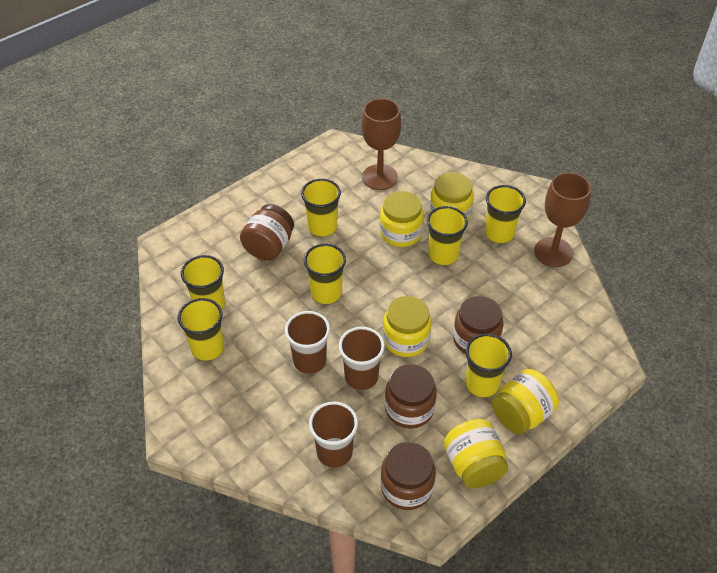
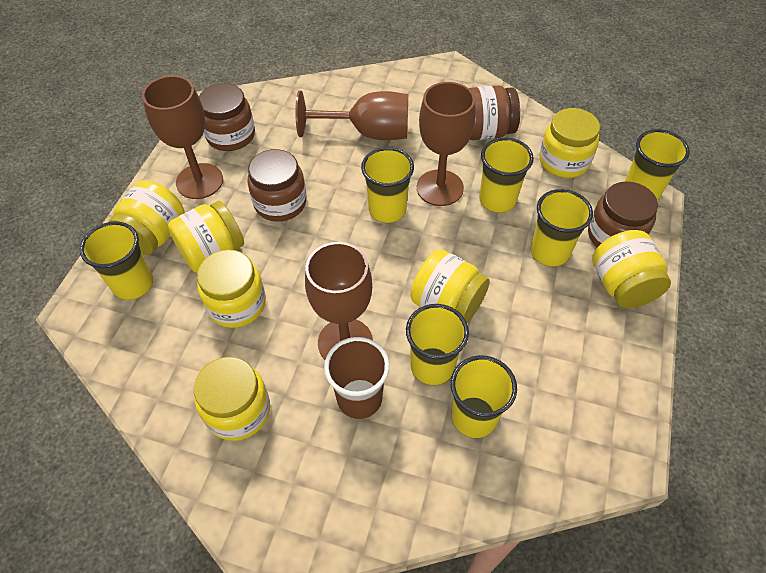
brown cup: [285,311,330,374] [309,401,358,468] [339,327,385,390] = 3 -> [324,337,389,419] = 1
brown goblet: [361,98,401,190] [534,172,591,267] = 2 -> [142,75,223,199] [295,91,408,140] [305,242,373,360] [417,82,475,206] = 4
yellow jar: [380,191,424,247] [383,296,431,357] [430,172,474,220] [444,419,509,488] [492,369,559,434] = 5 -> [108,180,185,255] [168,201,244,273] [194,357,270,441] [197,250,266,328] [410,249,490,323] [539,108,600,178] [592,230,671,308] = 7

